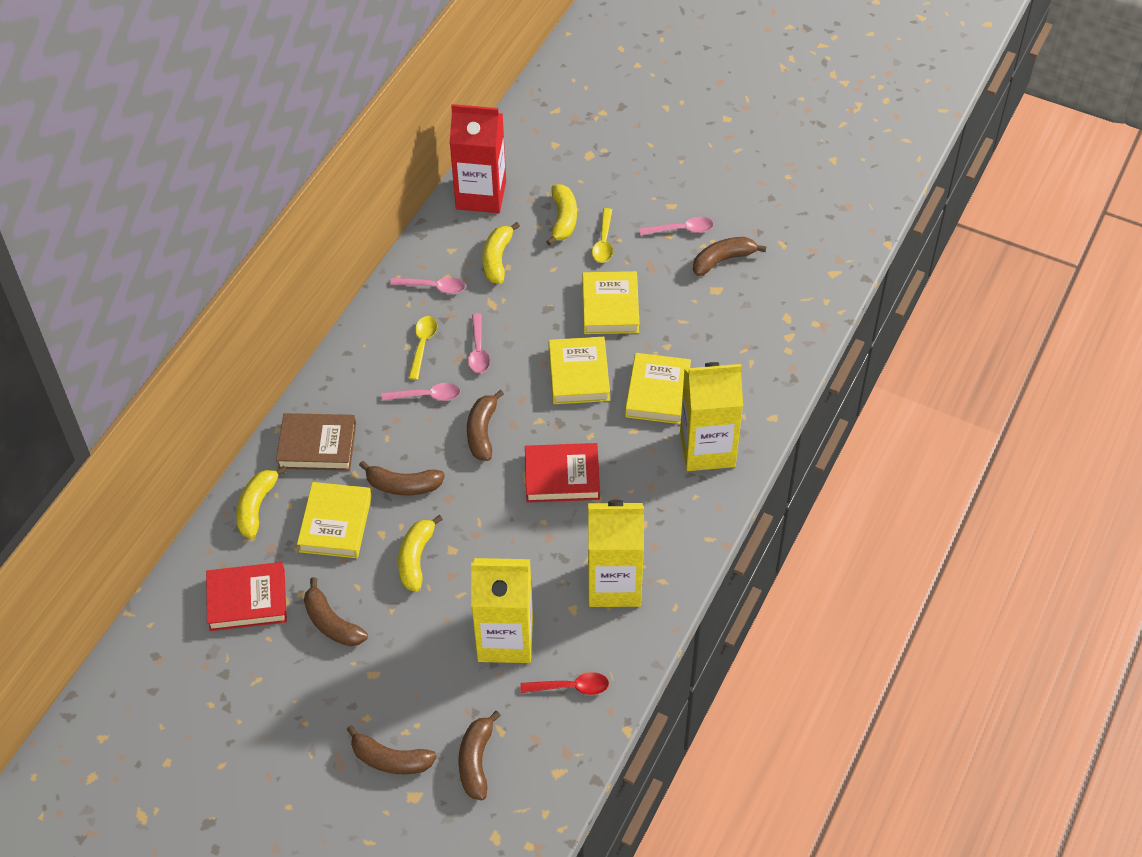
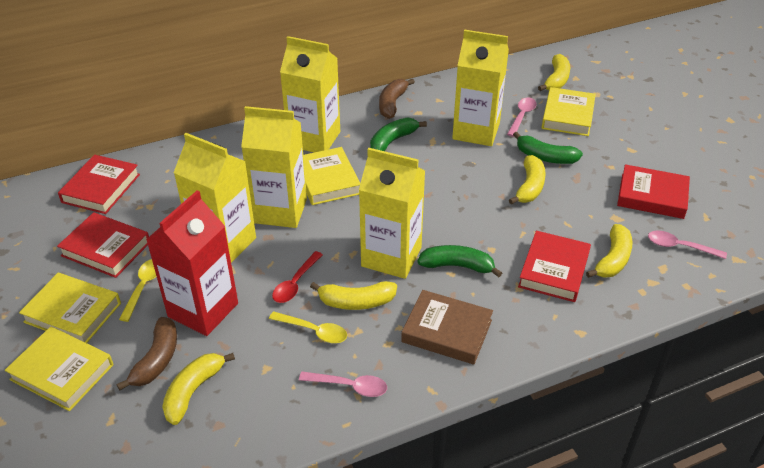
brown banana: [304,577,368,646] [346,725,437,774] [359,461,445,495] [458,711,501,800] [467,390,504,461] [693,237,766,276] = 6 -> [117,317,177,390] [379,79,415,119] = 2
green banana: none = 0 -> [370,117,427,151] [418,245,502,278] [513,132,583,164] = 3
pink spoon: [381,383,460,401] [390,277,465,294] [468,313,490,373] [639,217,713,236] = 4 -> [299,372,387,397] [507,97,537,137] [648,231,727,259] = 3
red book: [206,562,287,631] [525,443,600,503] = 2 -> [57,212,149,278] [58,155,140,214] [518,231,591,302] [617,164,690,219] = 4
yellow banana: [236,466,287,539] [398,515,443,592] [482,222,520,284] [546,184,577,246] = 4 -> [162,353,235,425] [310,281,397,310] [509,155,546,205] [538,54,570,91] [586,224,633,278] = 5
yellow carton: [471,558,533,663] [588,500,644,607] [680,362,743,471] = 3 -> [174,133,256,263] [241,106,307,228] [280,36,340,152] [359,148,425,279] [452,30,509,146] = 5

